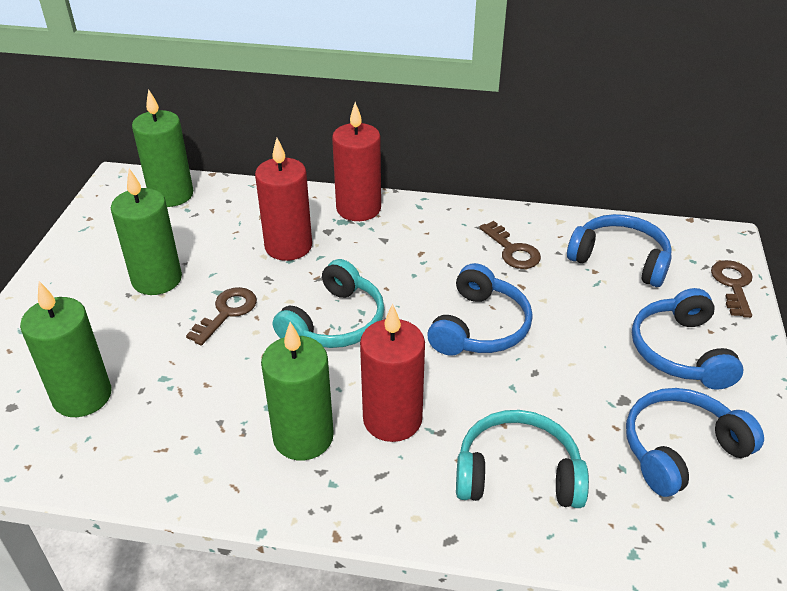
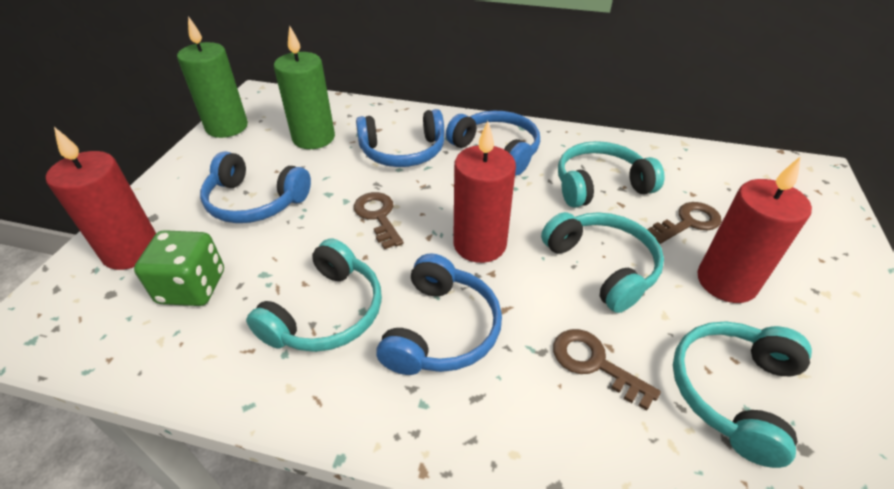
green candle: [20,281,112,417] [111,168,182,295] [132,89,193,207] [261,322,334,460] = 4 -> [177,16,248,138] [274,26,335,149] = 2
green dice: none = 0 -> [134,230,224,306] = 1
turquoise headphones: [273,259,384,348] [456,410,589,508] = 2 -> [246,238,382,352] [541,212,664,313] [558,141,665,208] [673,322,812,468] = 4

